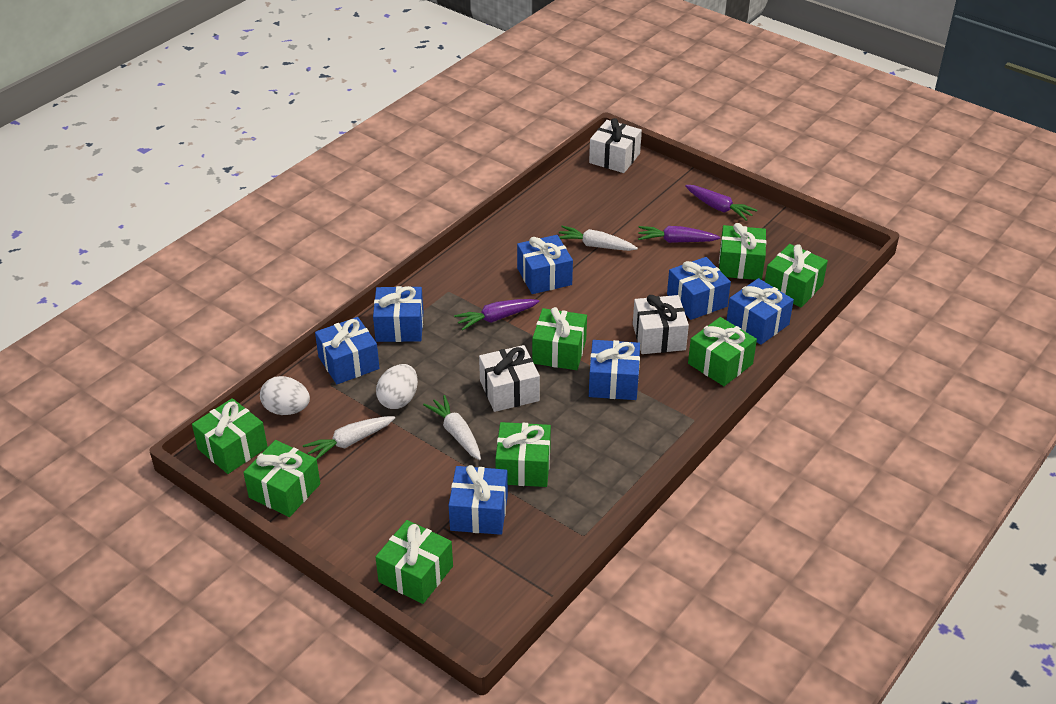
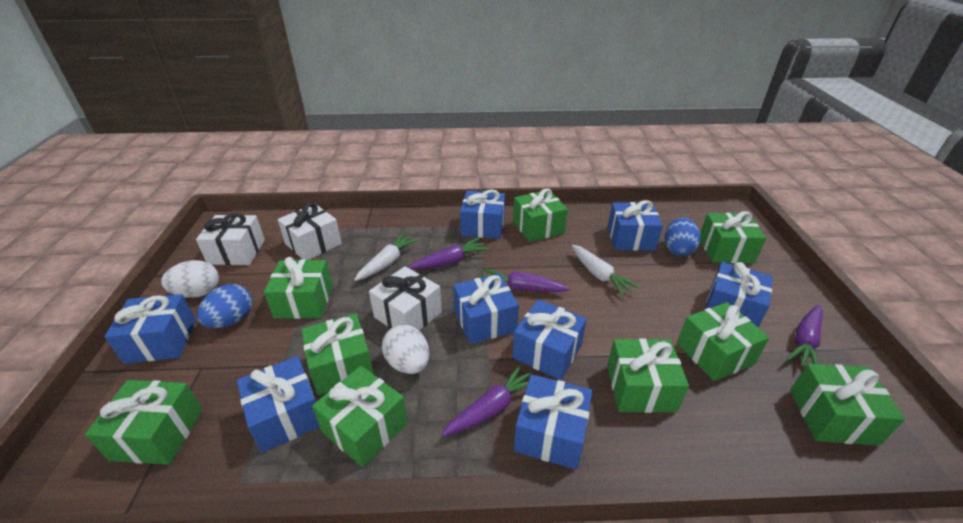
blue egg: none = 0 -> [197,284,253,328] [665,217,701,256] = 2
blue gift: [315,317,379,384] [373,286,423,342] [449,465,508,535] [517,235,573,294] [589,340,640,400] [667,257,731,320] [727,278,794,345] = 7 -> [104,294,196,364] [237,356,320,453] [453,274,519,344] [460,190,505,239] [512,299,587,380] [514,374,592,470] [608,200,663,251] [705,262,773,327] = 8
green gift: [192,398,268,474] [243,440,320,517] [375,520,453,604] [495,422,551,487] [532,307,587,370] [688,317,757,386] [719,223,766,280] [765,244,828,307] = 8 -> [85,380,203,465] [264,257,333,319] [301,313,374,395] [312,366,408,467] [513,188,568,242] [607,338,689,413] [677,302,770,381] [700,211,766,263] [790,364,905,446] = 9
purple carrot: [454,299,540,330] [638,226,721,243] [685,185,757,221] = 3 -> [408,238,489,269] [441,364,532,436] [481,269,570,292] [786,305,823,367] = 4
white carrot: [303,416,395,459] [423,395,481,460] [559,226,638,251] = 3 -> [354,233,419,281] [572,245,640,297] = 2

